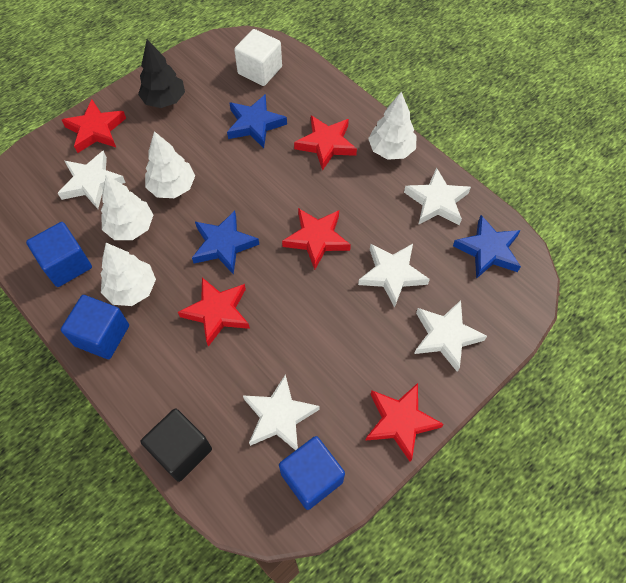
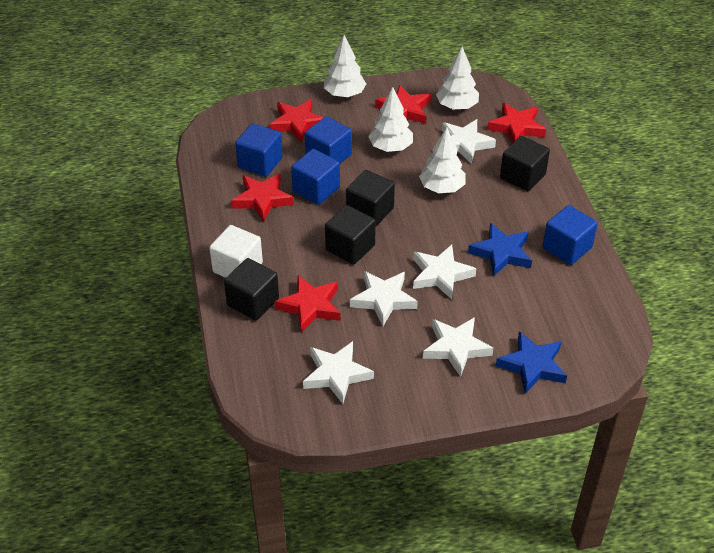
black cube: [141,408,212,482] = 1 -> [224,258,279,321] [325,205,376,265] [346,170,395,226] [500,136,550,191] = 4
black tree: [138,39,185,108] = 1 -> none = 0
blue cube: [26,222,92,287] [61,295,129,359] [279,436,345,510] = 3 -> [235,123,283,177] [291,149,340,205] [305,116,352,163] [543,205,598,265] = 4
blue star: [192,211,259,275] [227,94,287,148] [453,215,521,279] = 3 -> [468,223,532,277] [496,331,567,394] = 2

